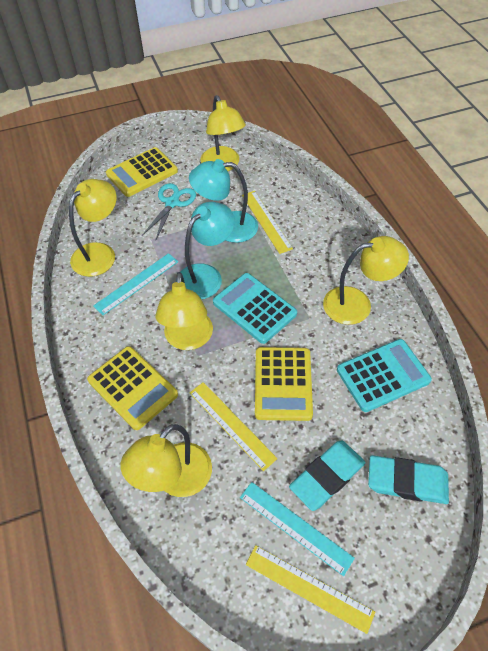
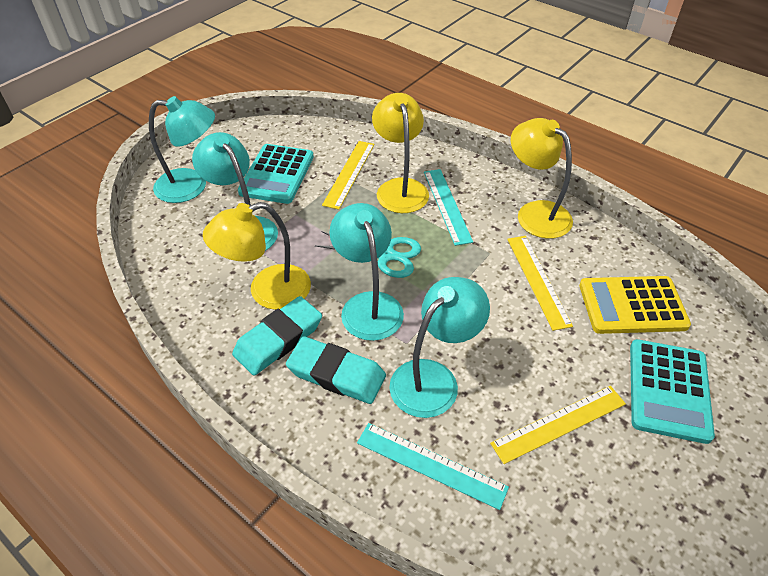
turquoise lamp: [180,202,235,299] [189,159,258,243] = 2 -> [149,96,215,203] [192,132,278,251] [329,203,404,341] [389,277,490,418] = 4
yellow calculator: [87,346,178,430] [106,147,178,197] [255,347,313,421] = 3 -> [579,276,691,334] = 1
yellow lamp: [69,179,116,277] [120,424,212,497] [156,272,213,350] [201,95,246,171] [323,236,409,325] = 5 -> [203,202,311,310] [372,93,429,213] [511,118,573,239] = 3

